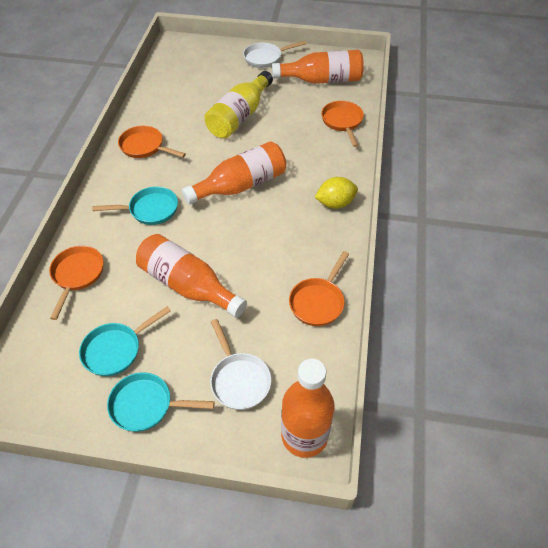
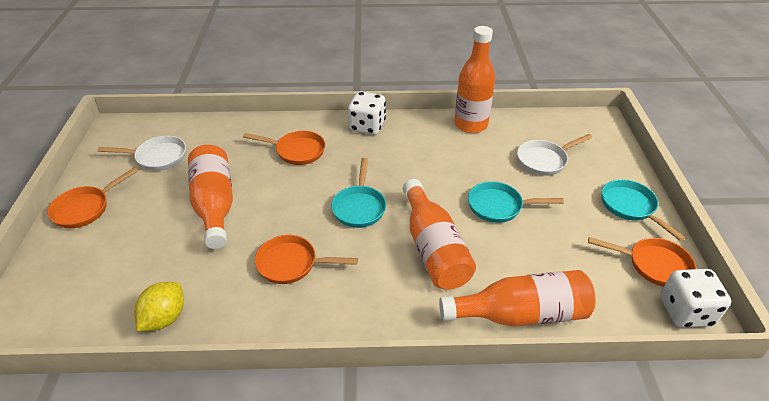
white dice: none = 0 -> [348,91,386,135] [660,269,731,328] = 2
yellow bottle: [204,71,273,138] = 1 -> none = 0

